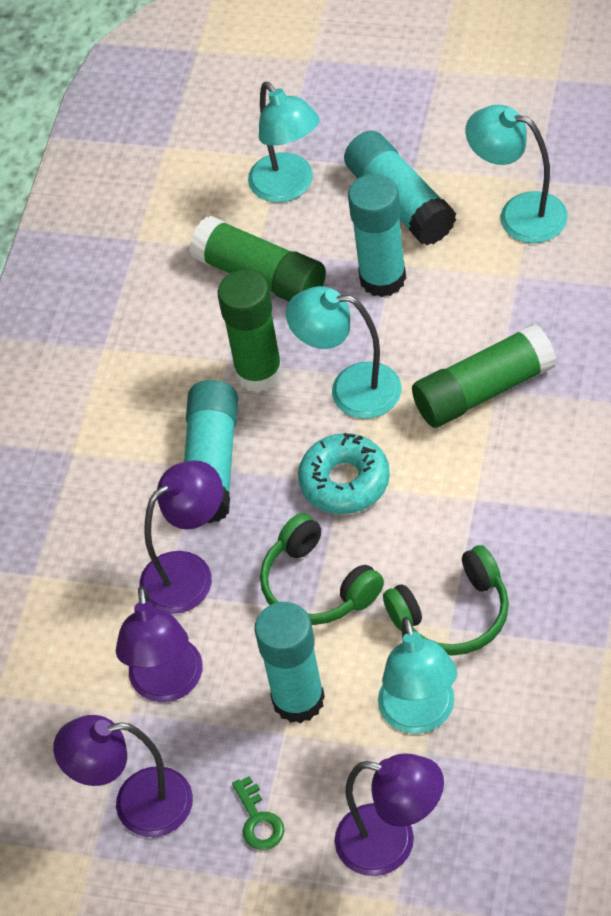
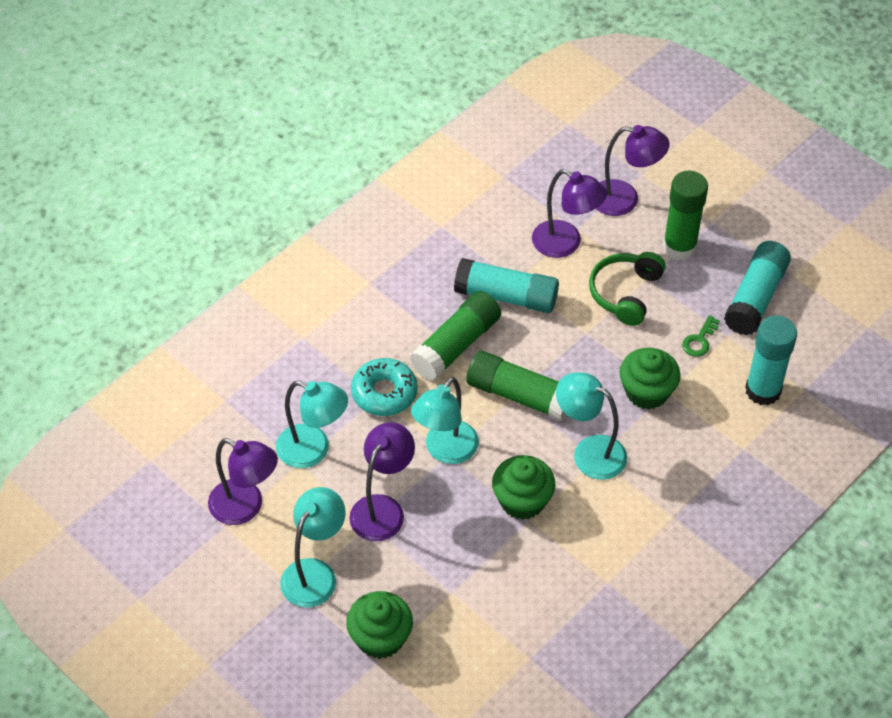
green cupcake: none = 0 -> [346,591,413,659] [492,455,555,520] [620,348,681,409] = 3
green headphones: [260,513,384,625] [383,545,509,656] = 2 -> [589,252,665,326] = 1
turquoise glue stick: [184,380,238,523] [254,602,325,723] [344,131,456,245] [348,174,406,297] = 4 -> [454,258,559,313] [724,241,791,335] [745,316,797,405] = 3

